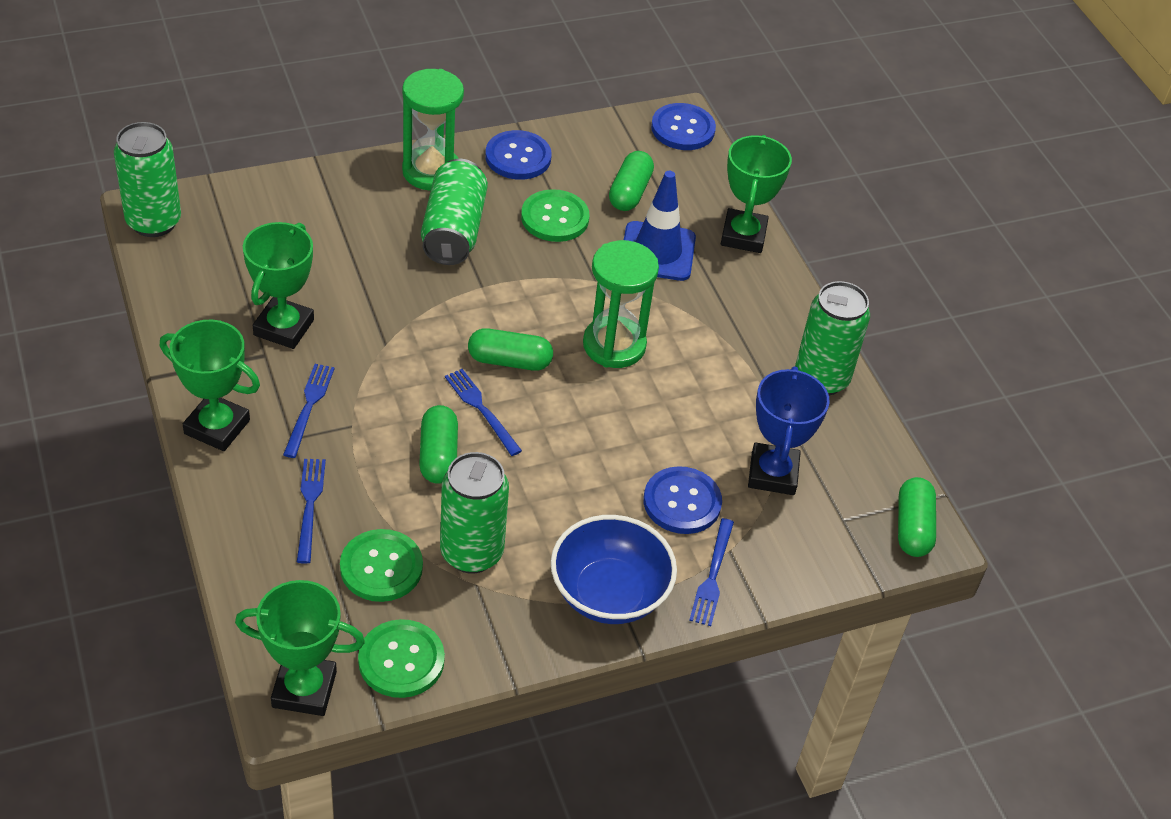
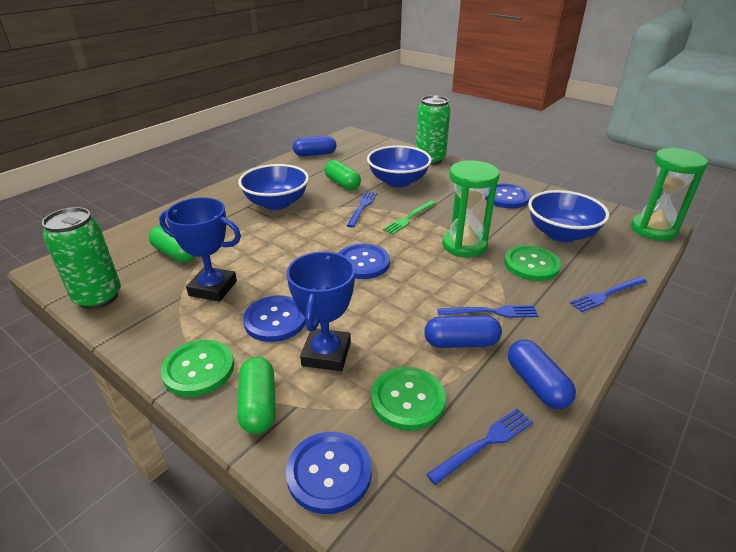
blue bowl: [551,515,677,624] = 1 -> [238,164,309,210] [367,145,432,187] [528,190,609,242] = 3
blue button: [485,130,552,180] [643,466,722,534] [651,103,716,150] = 3 -> [243,296,306,342] [286,432,372,514] [338,244,390,279] [485,183,530,209] = 4
blue capsule: none = 0 -> [293,136,336,157] [424,315,502,348] [508,339,576,409] = 3
blue traffic cone: [624,171,696,281] = 1 -> none = 0
blue trophy: [748,366,830,495] = 1 -> [159,197,241,302] [287,252,355,371] = 2
green can: [114,122,181,237] [421,159,488,265] [440,452,509,574] [795,281,870,396] = 4 -> [42,207,121,309] [416,95,450,165] = 2
green capsule: [419,405,458,484] [468,328,553,371] [609,151,654,211] [898,477,936,557] = 4 -> [149,226,195,262] [237,357,276,434] [324,160,361,190] = 3
green fork: none = 0 -> [383,201,436,234] = 1
green trophy: [160,320,260,451] [235,580,365,716] [243,222,314,349] [721,135,792,253] = 4 -> none = 0

